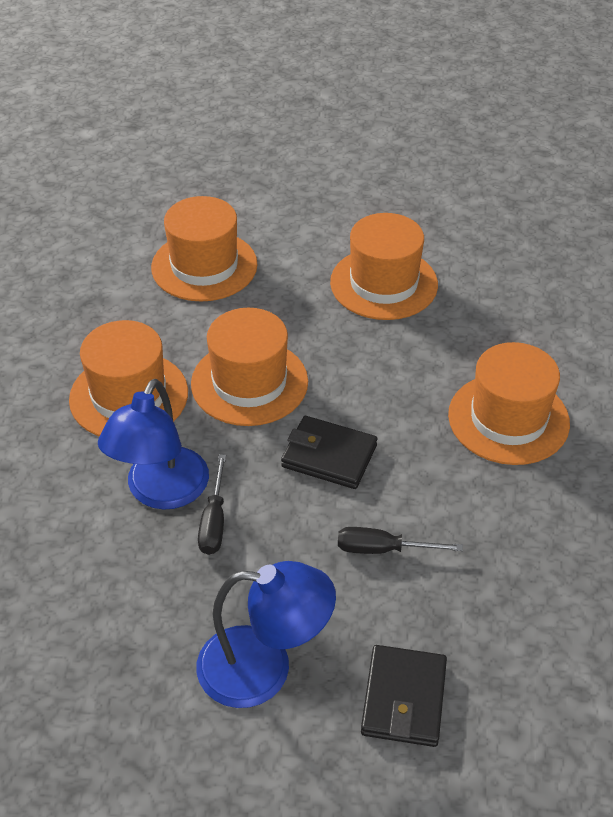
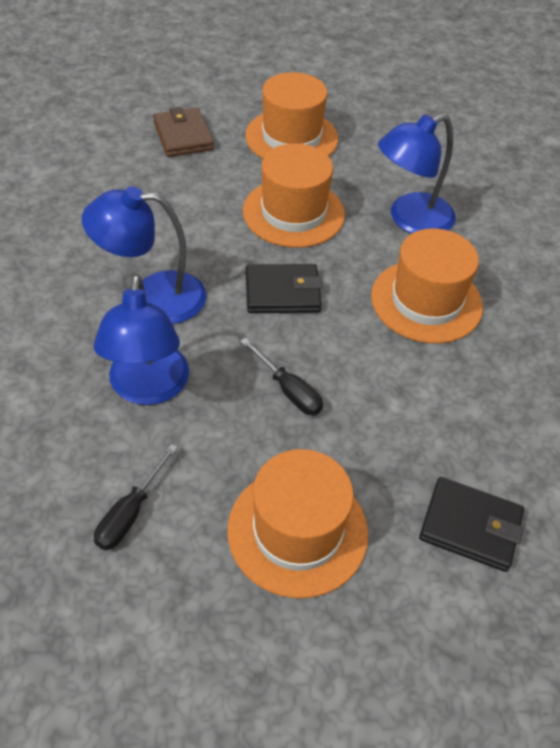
blue lamp: [98,379,209,510] [196,561,336,708] = 2 -> [82,186,207,324] [93,274,189,405] [378,114,456,234] = 3
brown wallet: none = 0 -> [153,107,214,157] = 1
orange hat: [69,320,188,436] [151,196,258,302] [191,308,308,426] [330,213,438,320] [448,342,570,465] = 5 -> [227,449,368,598] [243,143,345,248] [245,72,338,159] [371,228,483,344] = 4

